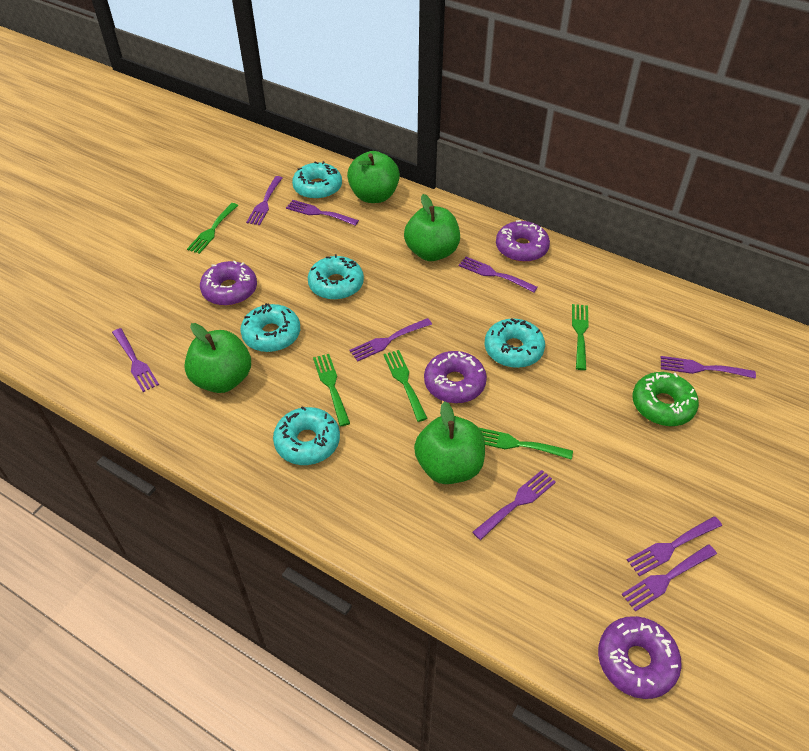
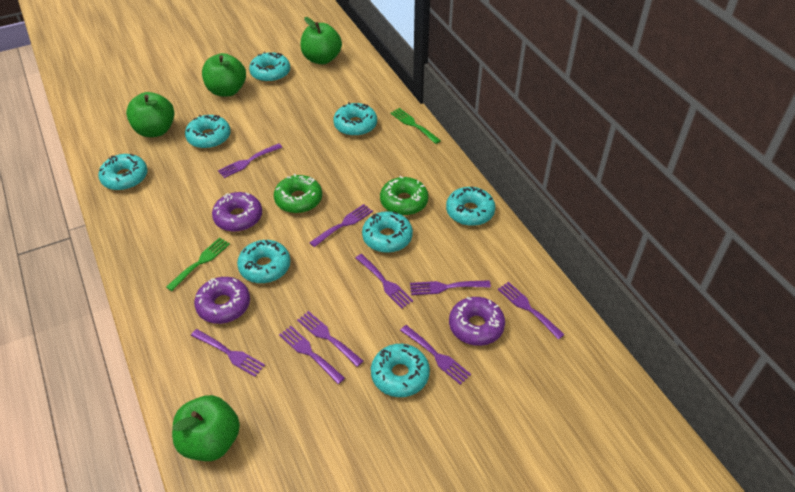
green donut: [632,372,699,426] = 1 -> [274,174,322,213] [380,176,428,215] = 2
green fork: [187,203,238,254] [313,354,350,426] [383,350,428,422] [478,427,573,460] [572,304,589,370] = 5 -> [166,238,230,291] [390,108,441,144] = 2
purple donut: [200,260,257,306] [424,351,487,403] [496,220,550,262] [598,616,682,699] = 4 -> [194,277,250,324] [212,192,262,232] [449,297,505,346] = 3
turquoise donut: [240,303,300,352] [273,406,340,465] [292,161,342,200] [308,254,364,300] [485,318,545,368] = 5 -> [98,154,148,191] [185,115,231,149] [237,240,290,283] [249,52,290,82] [333,102,377,136] [362,211,413,253] [371,344,430,397] [446,186,495,226] = 8

